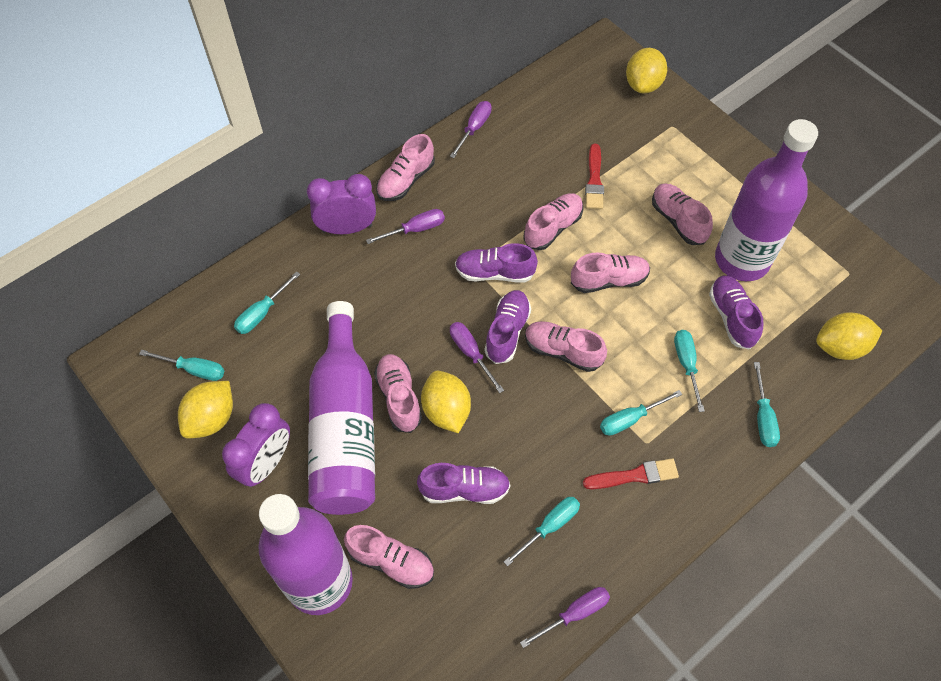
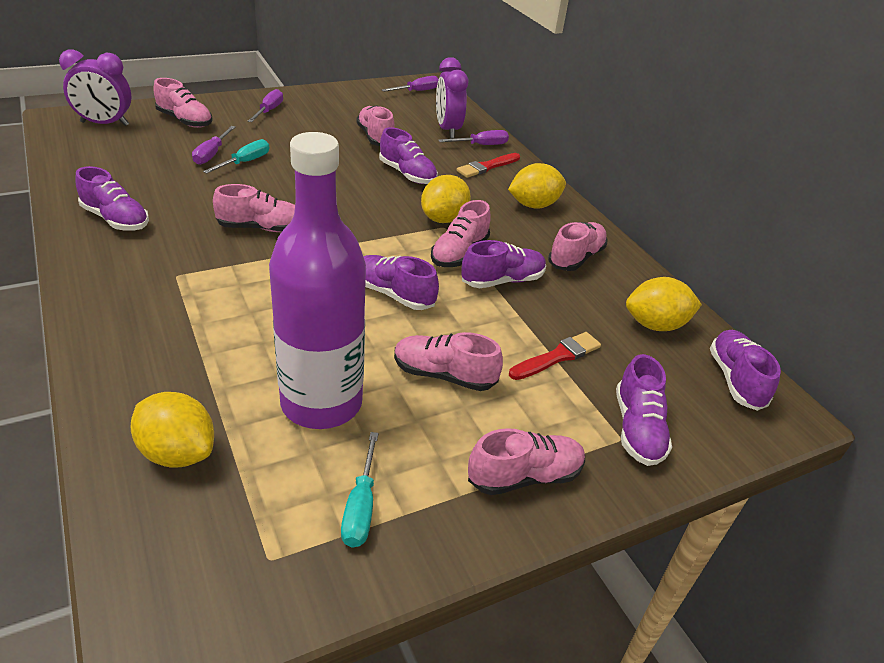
purple bottle: [258,494,353,615] [308,301,375,515] [715,119,818,281] = 3 -> [269,132,366,429] = 1
purple shoe: [417,463,510,504] [455,243,538,283] [484,290,531,364] [709,275,764,350] = 4 -> [75,166,149,231] [363,255,439,310] [379,127,438,184] [461,240,546,288] [616,354,672,466] [710,330,781,411] = 6
turquoise screwdriver: [139,349,224,381] [234,271,300,334] [504,497,580,566] [600,390,682,436] [674,330,705,412] [754,362,780,447] = 6 -> [203,139,269,174] [341,432,379,548] = 2

